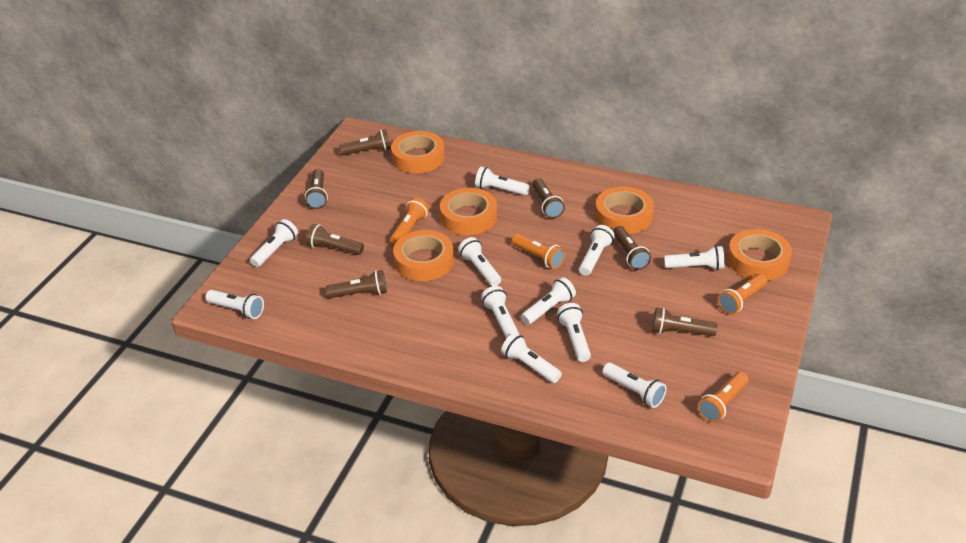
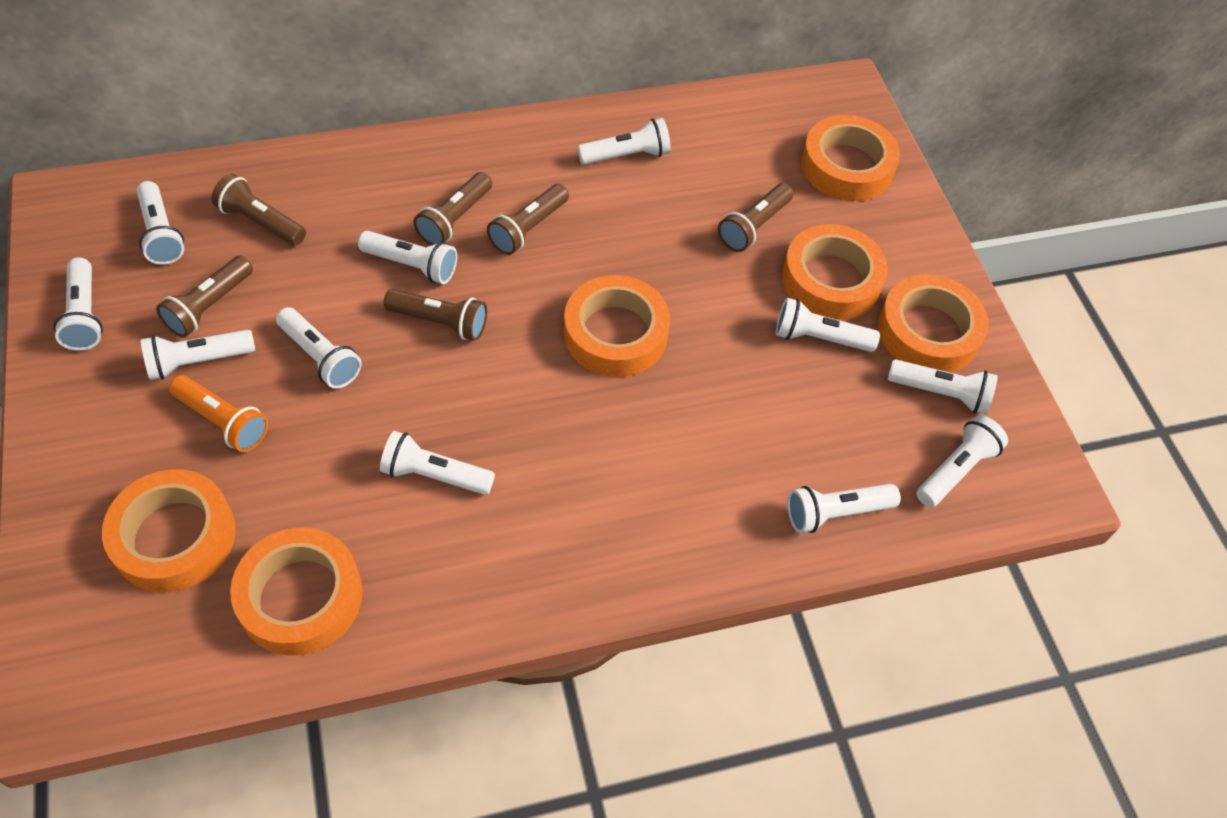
brown flashlight: [305,169,328,209] [306,224,364,255] [326,270,387,298] [339,130,391,155] [532,178,565,219] [613,226,651,270] [652,308,717,336] = 7 -> [156,255,253,338] [211,174,306,246] [384,289,487,341] [414,172,492,245] [487,184,569,255] [718,183,793,252] = 6
orange flashlight: [390,198,429,245] [512,234,565,269] [698,372,749,422] [718,274,768,314] = 4 -> [169,375,268,452] = 1
orange tape: [391,131,445,173] [393,230,454,281] [440,188,497,235] [595,187,654,234] [728,229,792,280] = 5 -> [102,469,236,592] [230,528,363,656] [564,275,670,377] [782,224,888,320] [801,115,900,201] [878,275,989,373] = 6

